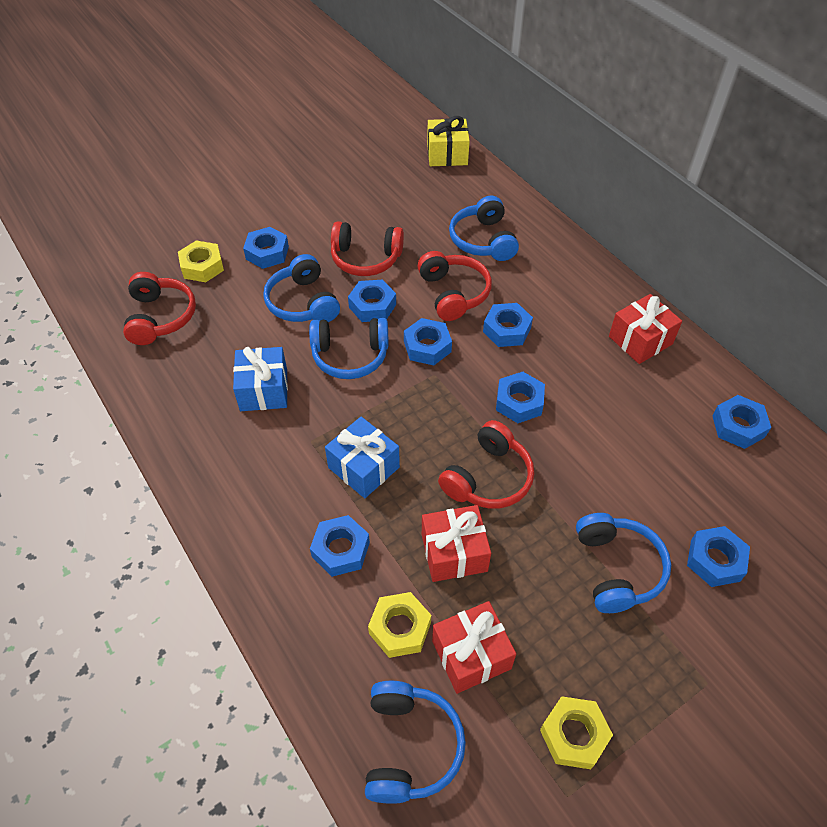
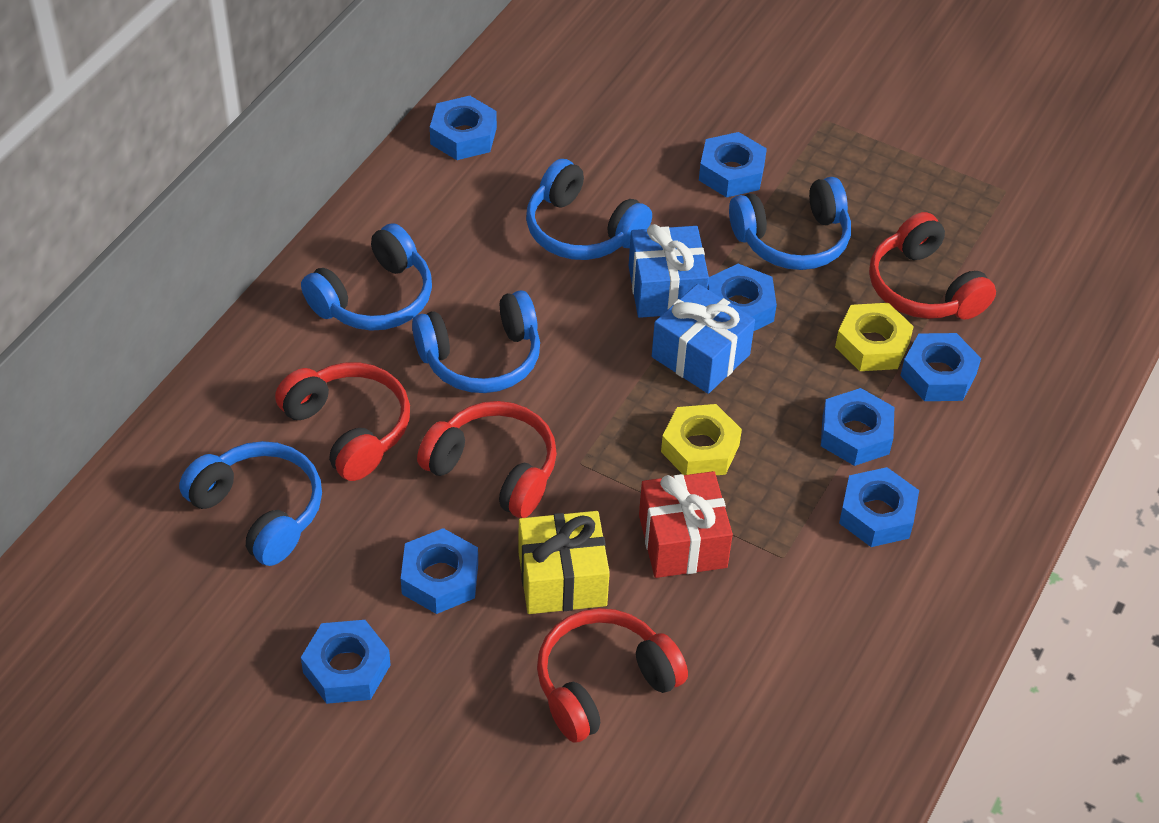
red gift: [422,505,491,582] [432,601,516,694] [609,294,682,364] = 3 -> [639,471,733,578] = 1
yellow nut: [178,241,224,282] [368,592,431,658] [540,696,613,769] = 3 -> [661,404,742,475] [835,303,914,371] = 2

